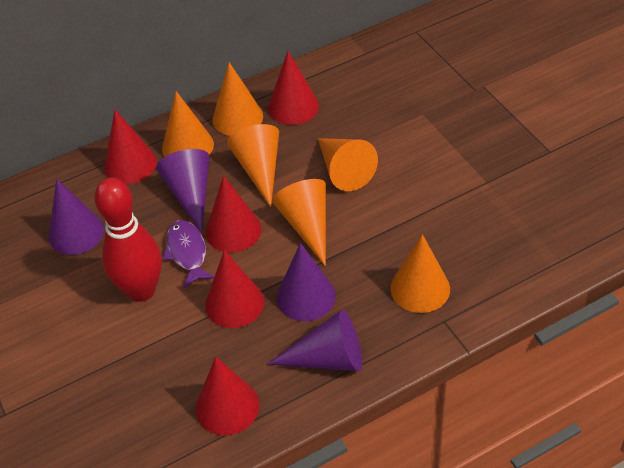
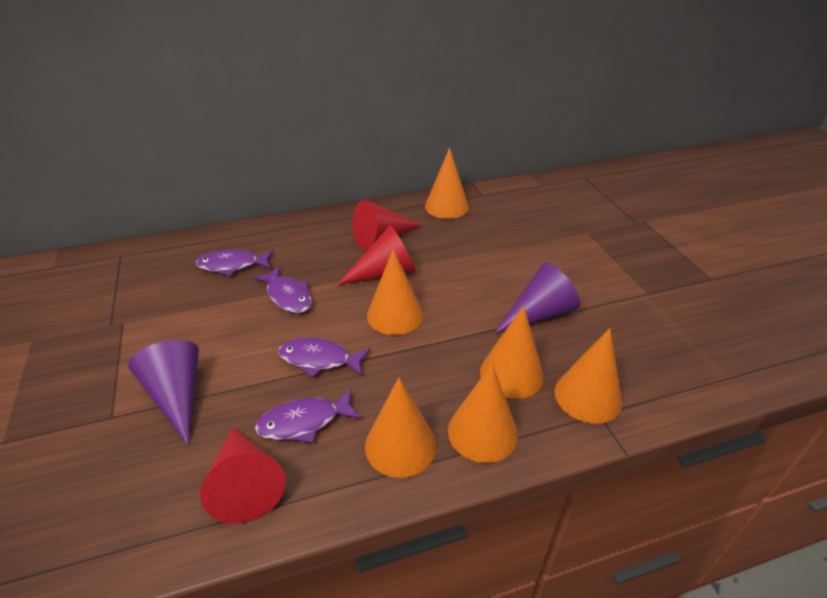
purple cone: [49,179,104,255] [156,149,210,233] [268,310,362,371] [277,243,336,321] = 4 -> [128,340,199,445] [495,262,580,333] = 2
purple fish: [162,220,214,288] = 1 -> [196,250,274,276] [253,266,312,313] [255,389,361,443] [278,338,371,378] = 4
red bowling pin: [95,177,162,302] = 1 -> none = 0
red cone: [104,110,157,184] [196,356,259,435] [205,250,264,328] [206,176,261,253] [268,51,319,125] = 5 -> [200,427,286,524] [336,225,416,285] [352,200,422,250] = 3

